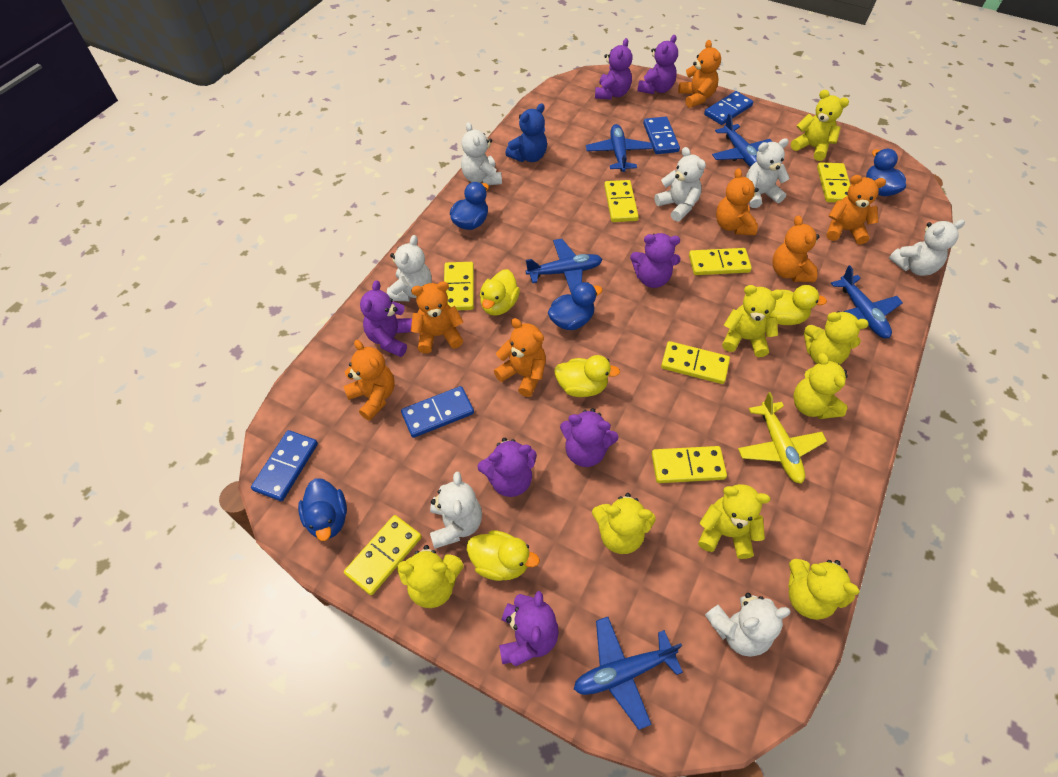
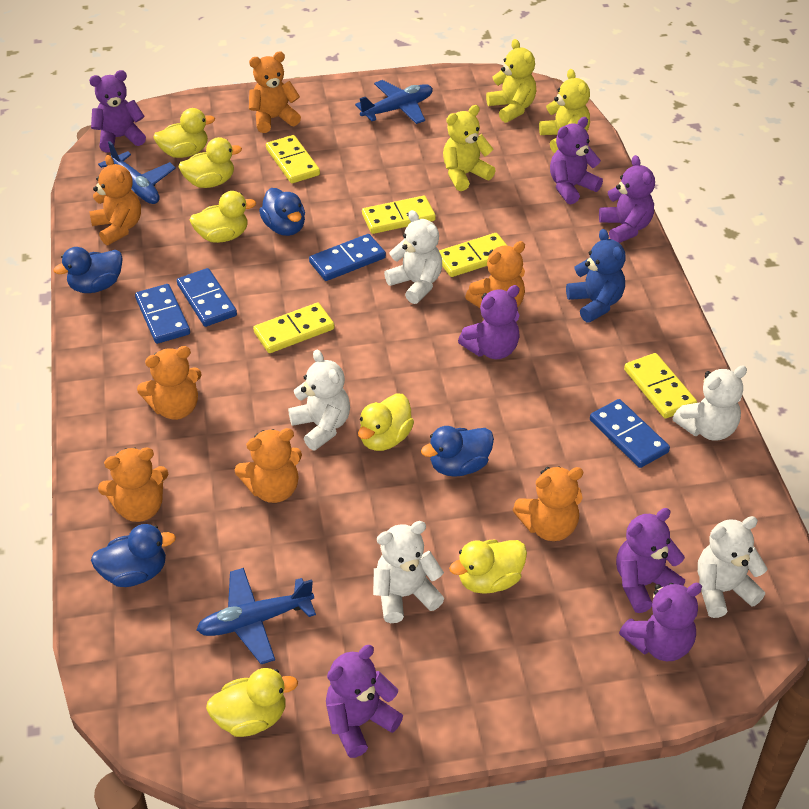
blue plane: [526,239,603,295] [574,617,683,730] [586,124,653,172] [712,114,772,167] [831,265,903,338] = 5 -> [98,141,176,204] [196,568,316,664] [355,80,433,124] = 3
white teddy bear: [387,235,432,301] [430,472,482,549] [461,122,502,185] [655,147,706,222] [705,593,791,657] [746,138,790,208] [889,220,965,276] = 7 -> [288,350,350,450] [373,521,444,623] [384,210,442,304] [673,366,747,441] [698,516,767,618] = 5
yellow domino: [344,515,422,595] [444,262,474,310] [604,180,639,222] [652,446,727,483] [661,341,730,384] [689,248,752,275] [817,162,850,202] = 7 -> [253,303,334,353] [266,135,320,183] [362,196,436,234] [439,233,507,277] [624,353,697,419] = 5
yellow duck: [467,530,540,581] [480,269,520,316] [554,355,620,397] [770,285,827,325] = 4 -> [153,108,215,158] [178,137,242,188] [189,191,256,243] [206,668,298,737] [358,394,414,451] [449,540,527,594] = 6
yellow plane: [738,392,827,484] = 1 -> none = 0
yellow teddy bear: [397,545,464,608] [592,493,656,554] [698,484,770,559] [722,285,783,357] [788,559,860,620] [791,90,849,161] [793,353,848,419] [804,311,869,365] = 8 -> [443,105,496,191] [486,39,536,123] [539,69,590,153] = 3

